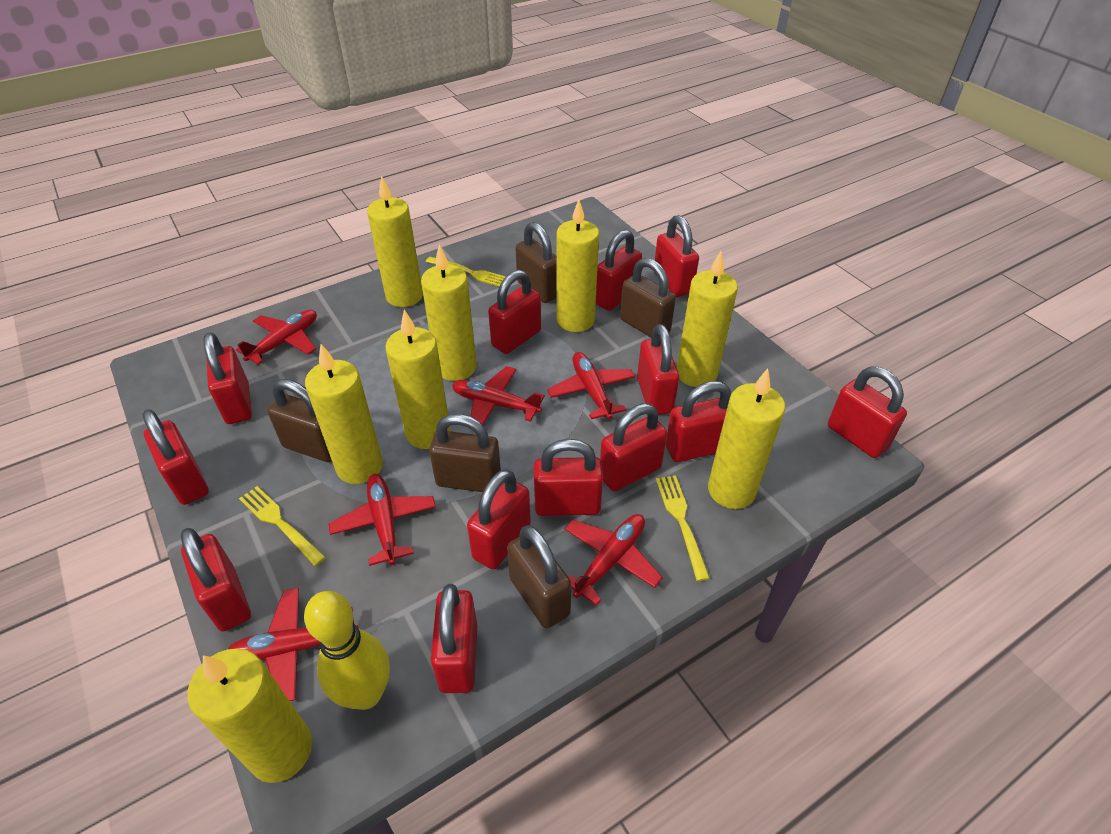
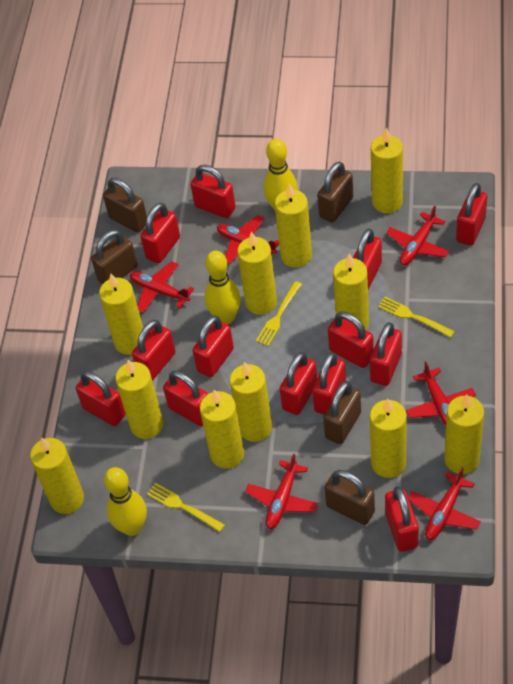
yellow bowling pin: [304,591,390,710] = 1 -> [104,467,147,536] [205,251,241,324] [264,139,298,210] = 3
yellow candle: [187,648,312,783] [305,344,383,484] [367,176,423,307] [386,310,451,449] [421,245,477,381] [556,199,599,332] [677,251,738,387] [708,368,785,509] = 8 -> [30,437,84,514] [99,274,143,355] [115,360,163,439] [200,390,244,469] [230,362,272,442] [237,232,277,315] [275,184,312,268] [333,253,369,330] [370,399,407,478] [371,128,403,213] [444,394,484,474] = 11

